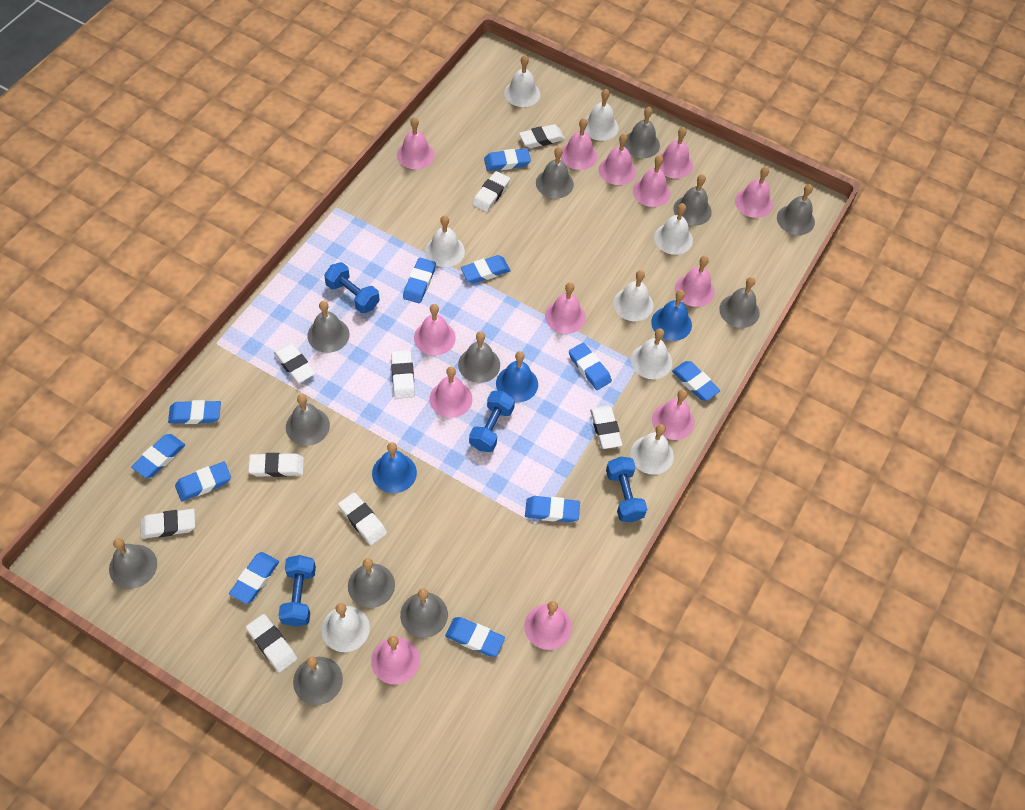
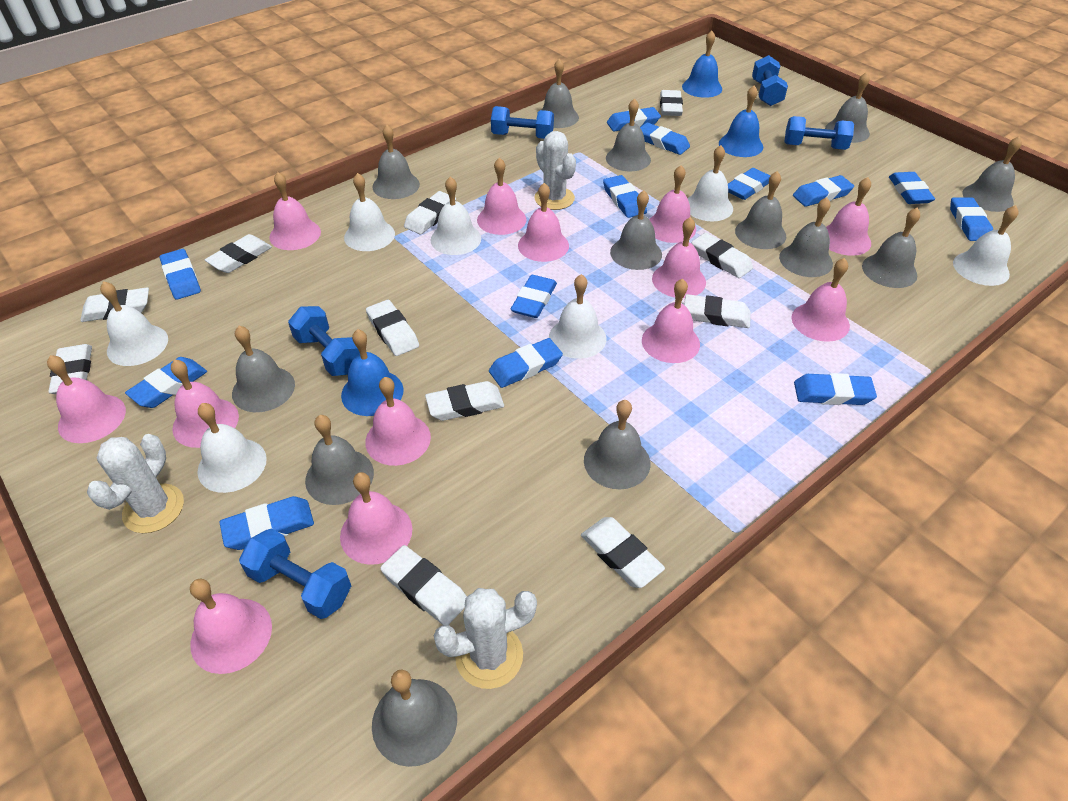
blue dumbbell: [278,555,316,627] [324,262,380,313] [469,391,515,452] [606,457,647,522] = 4 -> [239,528,351,619] [288,306,360,376] [491,106,554,139] [752,55,788,106] [785,116,854,150] = 5
blue eraser: [131,434,185,478] [168,400,221,424] [175,462,231,502] [229,552,279,604] [403,258,436,303] [445,617,505,657] [461,255,511,283] [484,149,531,171] [525,496,580,522] [569,342,612,390] [672,361,720,401] = 11 -> [125,357,207,408] [160,249,201,300] [219,496,314,550] [489,338,563,388] [511,275,557,318] [603,175,647,218] [607,107,661,132] [640,123,690,155] [728,168,770,200] [793,175,854,207] [794,373,877,405] [889,172,935,204] [950,197,993,241] = 13
grey bell: [109,538,157,589] [286,394,330,446] [293,657,343,705] [307,301,350,353] [348,558,395,608] [400,588,448,638] [458,331,500,383] [536,147,574,199] [624,107,660,158] [674,174,712,226] [719,277,760,328] [777,184,815,235] = 12 -> [232,326,295,412] [305,415,374,505] [372,124,420,199] [372,669,457,767] [542,59,579,128] [584,400,650,489] [606,98,651,171] [610,191,662,270] [735,171,786,249] [779,197,833,277] [825,72,870,143] [862,208,920,288] [962,136,1022,212] = 13
white bell: [321,603,370,652] [425,215,465,267] [504,55,540,107] [584,89,619,141] [613,270,653,321] [630,424,674,475] [631,328,672,379] [654,203,693,255] = 8 -> [100,281,168,366] [197,403,267,493] [344,173,395,251] [431,177,481,255] [549,274,606,359] [687,145,733,221] [953,205,1019,286] = 7
white cactus: none = 0 -> [87,434,184,533] [434,588,537,689] [534,131,576,210] = 3
white eraser: [140,509,195,539] [246,614,297,672] [248,453,304,477] [274,343,315,383] [338,492,387,545] [391,350,415,399] [472,171,510,212] [519,124,565,148] [590,406,623,449] = 9 -> [48,344,92,394] [80,287,149,322] [205,234,272,273] [366,300,419,356] [380,545,467,625] [404,191,456,234] [425,381,504,421] [581,517,665,588] [660,90,683,116] [684,294,751,328] [692,233,753,278] = 11

